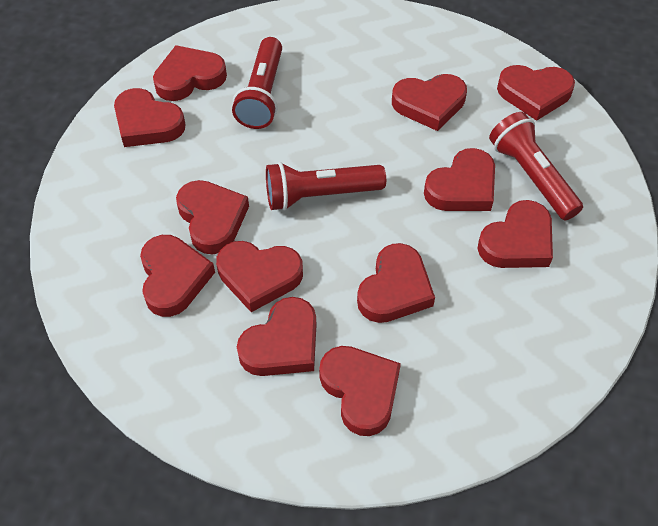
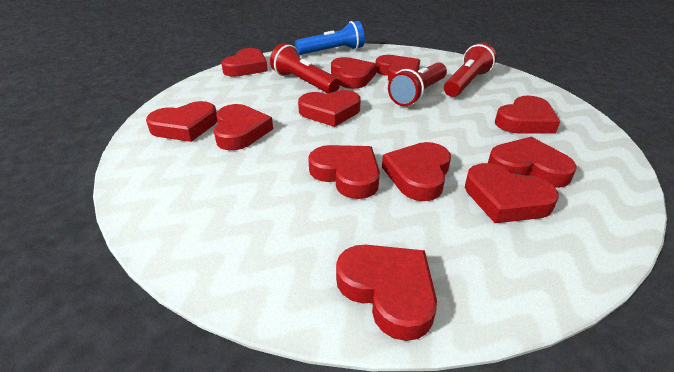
blue flashlight: none = 0 -> [295,21,365,55] = 1

